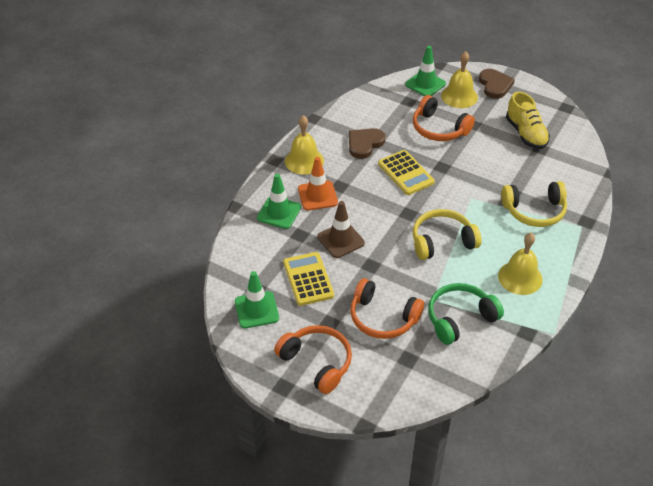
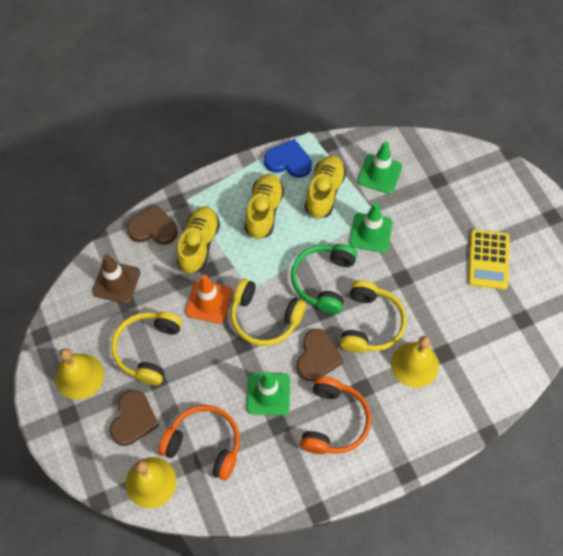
blue heart: none = 0 -> [264,139,312,178] = 1
brown heart: [349,128,386,159] [479,69,515,99] = 2 -> [110,390,159,446] [127,204,178,245] [297,329,343,381] = 3
orange headphones: [274,325,352,394] [350,278,424,339] [413,95,475,141] = 3 -> [158,405,240,481] [300,376,371,454] = 2
yellow calculator: [283,252,334,306] [378,150,435,195] = 2 -> [468,229,510,290] = 1
yellow headphones: [413,209,482,260] [501,181,567,227] = 2 -> [111,311,182,385] [231,279,306,346] [340,280,406,353] = 3
yellow shoe: [506,92,550,149] = 1 -> [177,207,220,274] [245,174,284,239] [305,155,346,219] = 3

